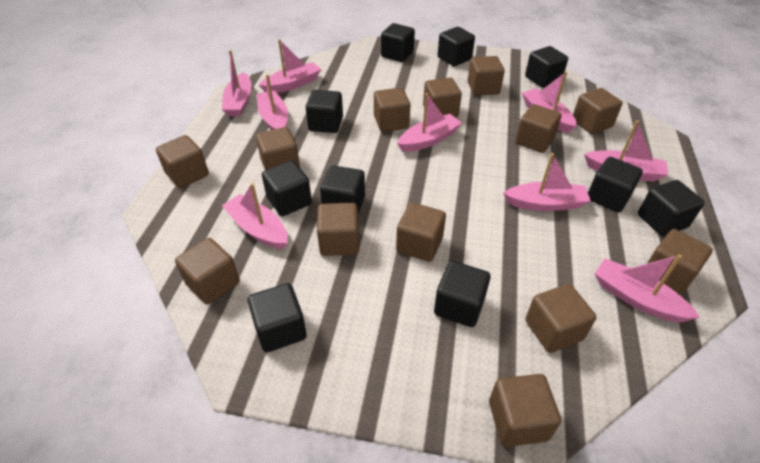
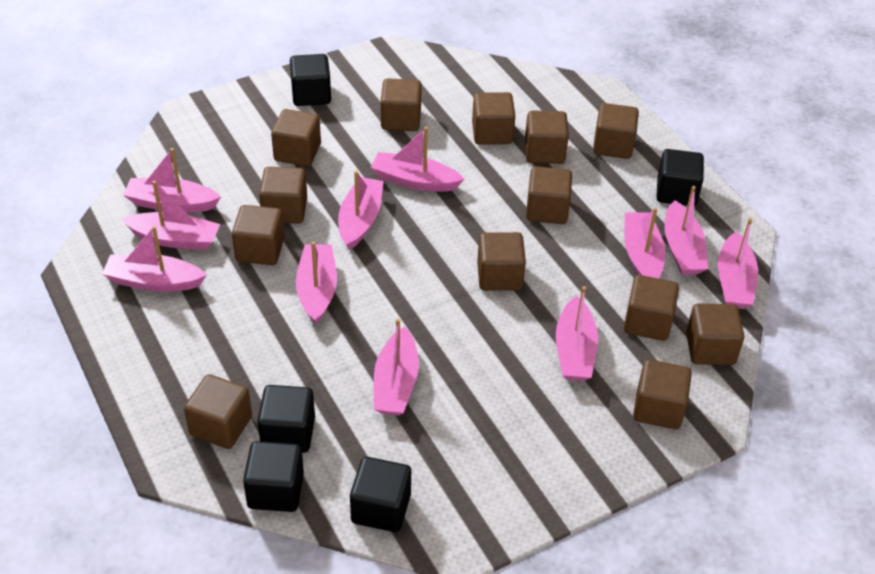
black cube: [248,283,307,352] [262,161,312,216] [306,90,343,133] [320,165,365,213] [381,23,415,62] [434,261,491,327] [438,27,475,66] [525,46,568,88] [588,157,643,212] [638,180,705,237] = 10 -> [243,441,304,512] [257,385,315,453] [290,54,331,106] [350,457,411,532] [656,149,704,206] = 5
pink boat: [222,50,252,116] [222,183,288,249] [257,74,288,130] [259,39,321,93] [397,93,462,152] [503,153,591,211] [522,71,577,133] [584,120,669,182] [595,255,700,322] = 9 -> [102,226,207,292] [122,181,220,250] [123,148,221,213] [296,242,337,324] [338,171,384,250] [371,127,465,192] [374,319,419,416] [556,286,598,381] [624,208,666,278] [664,186,708,275] [718,218,758,309] = 11

